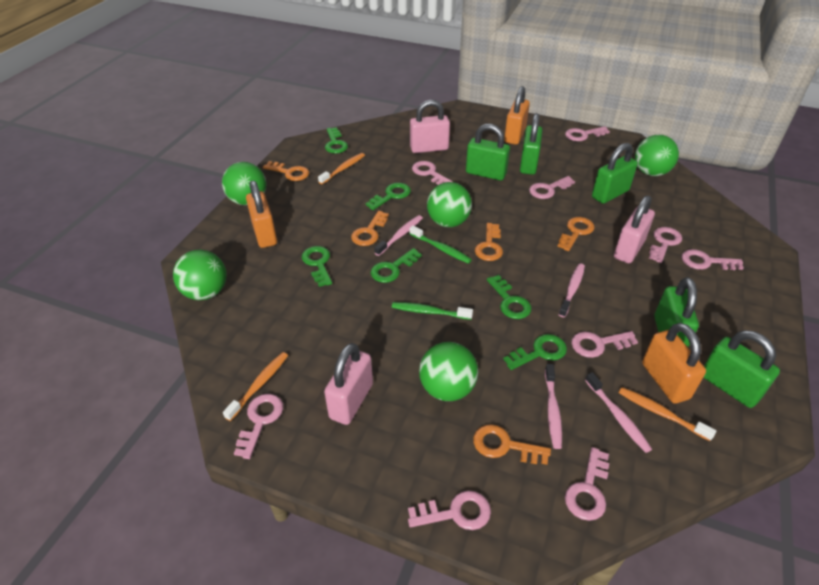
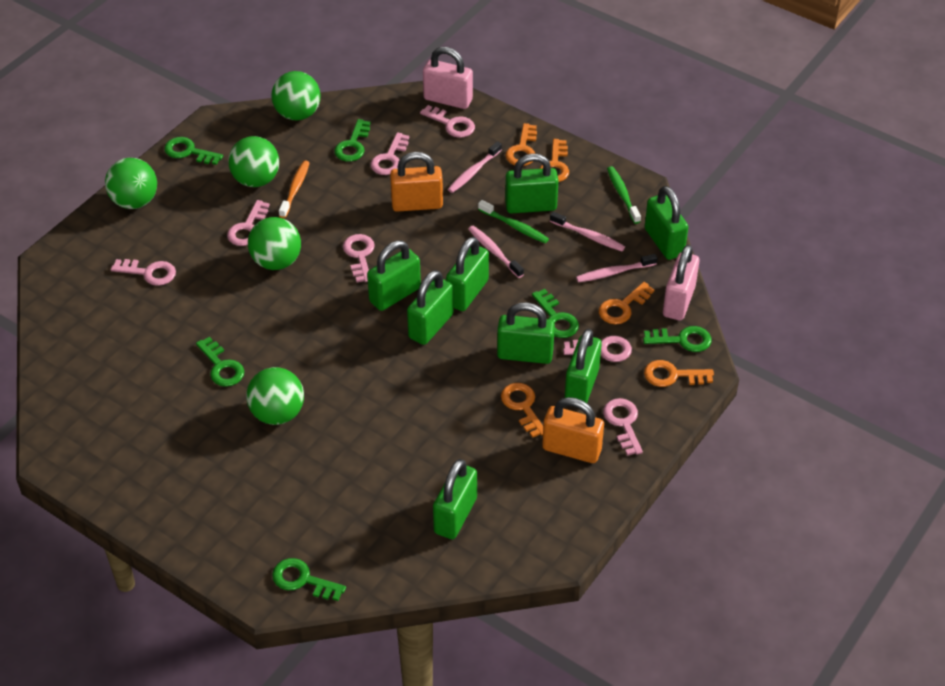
green padlock: [466,124,510,181] [520,113,542,175] [592,143,638,204] [654,277,699,347] [703,330,780,408] = 5 -> [367,241,421,311] [407,270,454,345] [433,459,477,539] [446,237,489,311] [497,302,555,364] [505,153,558,213] [565,329,602,403] [645,186,688,260] = 8
orange padlock: [246,180,277,248] [504,86,530,145] [642,323,706,404] = 3 -> [390,152,443,212] [542,397,604,463] = 2
orange toothbrush: [223,352,288,421] [318,153,365,184] [618,387,716,441] = 3 -> [279,160,310,218] = 1
pink key: [234,394,283,459] [408,490,491,530] [412,161,453,185] [529,176,575,199] [565,126,610,141] [565,447,609,521] [571,331,638,358] [649,227,682,263] [681,249,744,270] = 9 -> [111,259,176,286] [227,200,270,246] [343,234,375,282] [371,132,409,175] [420,105,475,138] [563,336,632,362] [603,398,643,456] = 7
pink padlock: [324,343,373,425] [410,100,450,153] [614,195,655,263] = 3 -> [423,47,473,109] [663,245,699,321] = 2

